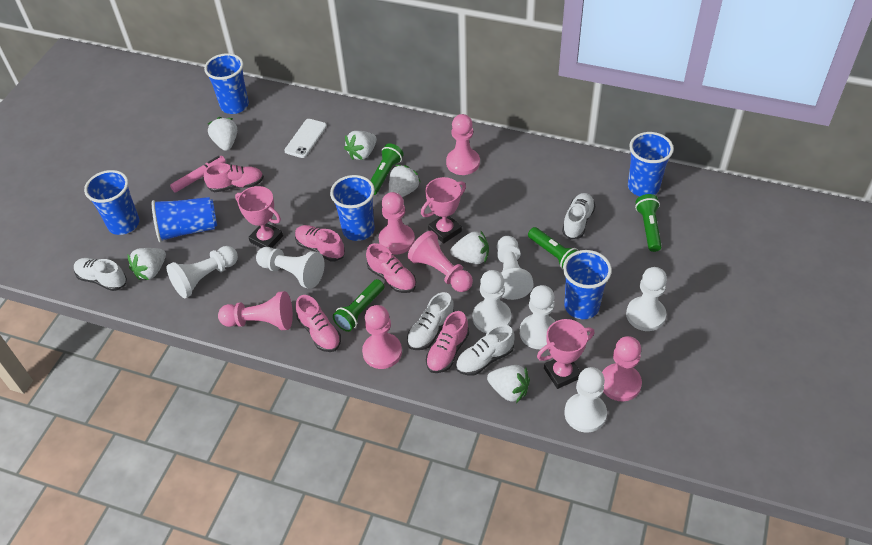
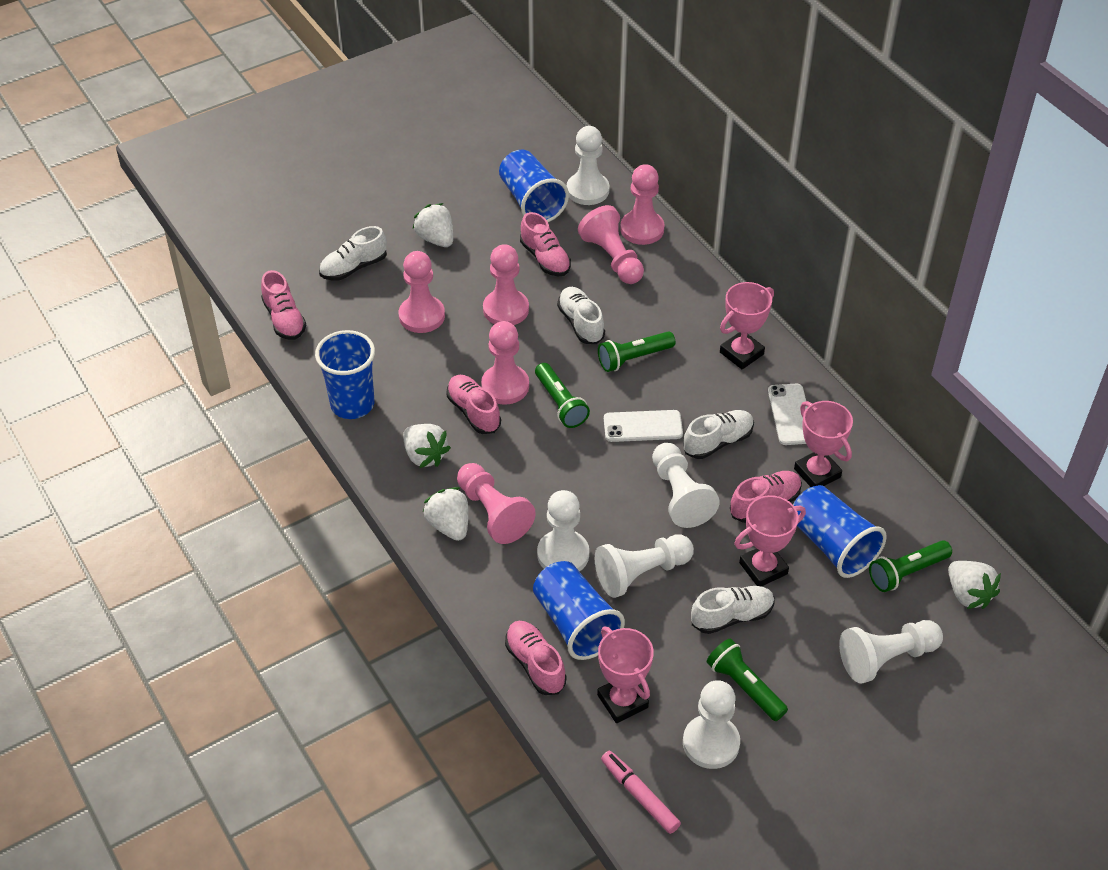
blue cup: [84,170,139,235] [152,197,217,243] [204,53,249,114] [330,175,375,241] [563,250,612,319] [628,132,674,196] = 6 -> [315,330,375,419] [499,150,569,222] [533,561,625,660] [793,485,887,578] = 4
pink trophy: [235,186,283,248] [421,177,466,244] [537,319,595,389] = 3 -> [597,626,654,723] [720,282,774,369] [734,495,806,587] [794,401,853,487] = 4
white pawn: [167,246,238,298] [256,247,324,289] [473,270,511,333] [497,236,533,300] [520,285,556,349] [564,367,607,433] [626,267,667,331] = 7 -> [537,490,589,572] [567,126,609,205] [595,534,694,598] [652,443,720,528] [683,680,740,769] [839,620,943,684] = 6
white phone: [284,119,327,158] = 1 -> [604,410,683,442] [768,384,807,445] = 2
white strawberry: [128,248,166,280] [208,117,237,151] [344,131,377,160] [389,165,421,197] [450,231,489,264] [487,365,530,403] = 6 -> [403,424,451,468] [412,203,453,247] [423,487,469,541] [948,561,1001,609] = 4

